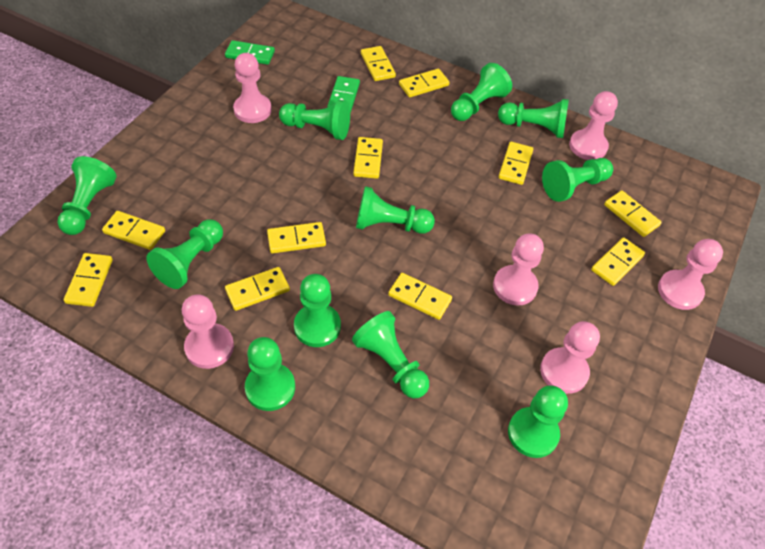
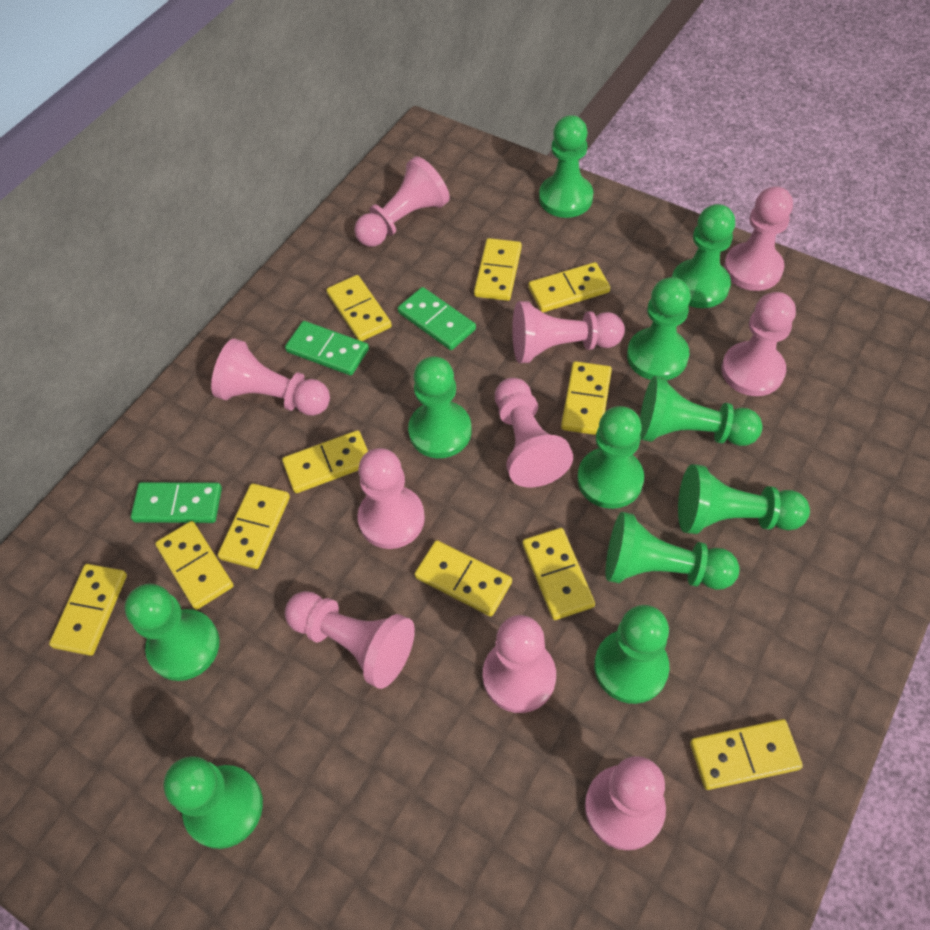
green domino: [225,40,275,65] [327,76,360,113] = 2 -> [131,482,222,523] [285,321,369,375] [398,287,476,350] = 3
pink pawn: [182,294,234,369] [233,53,272,123] [493,233,544,305] [540,321,600,394] [569,91,618,160] [658,239,723,310] = 6 -> [211,338,330,416] [285,591,415,689] [354,156,450,247] [357,448,425,549] [483,615,556,713] [495,378,573,488] [512,301,625,363] [585,756,666,850] [722,292,796,396] [724,186,793,291] = 10

